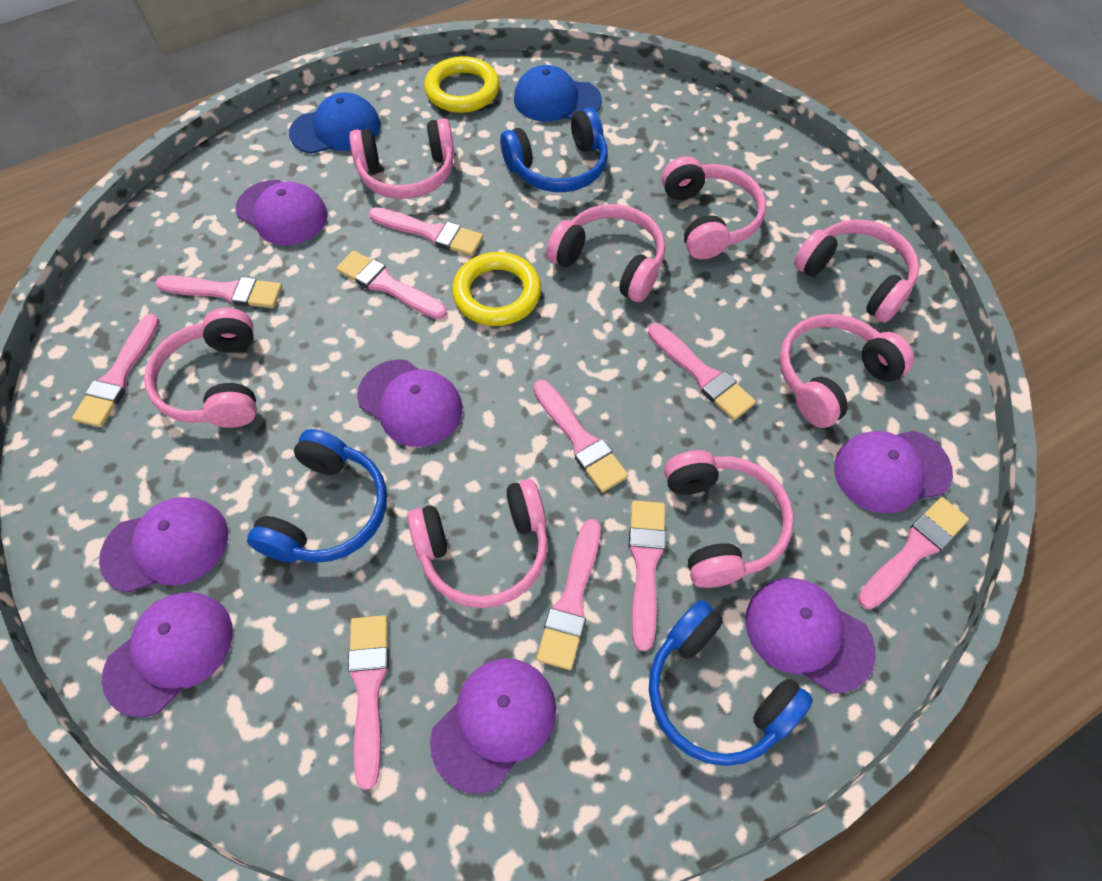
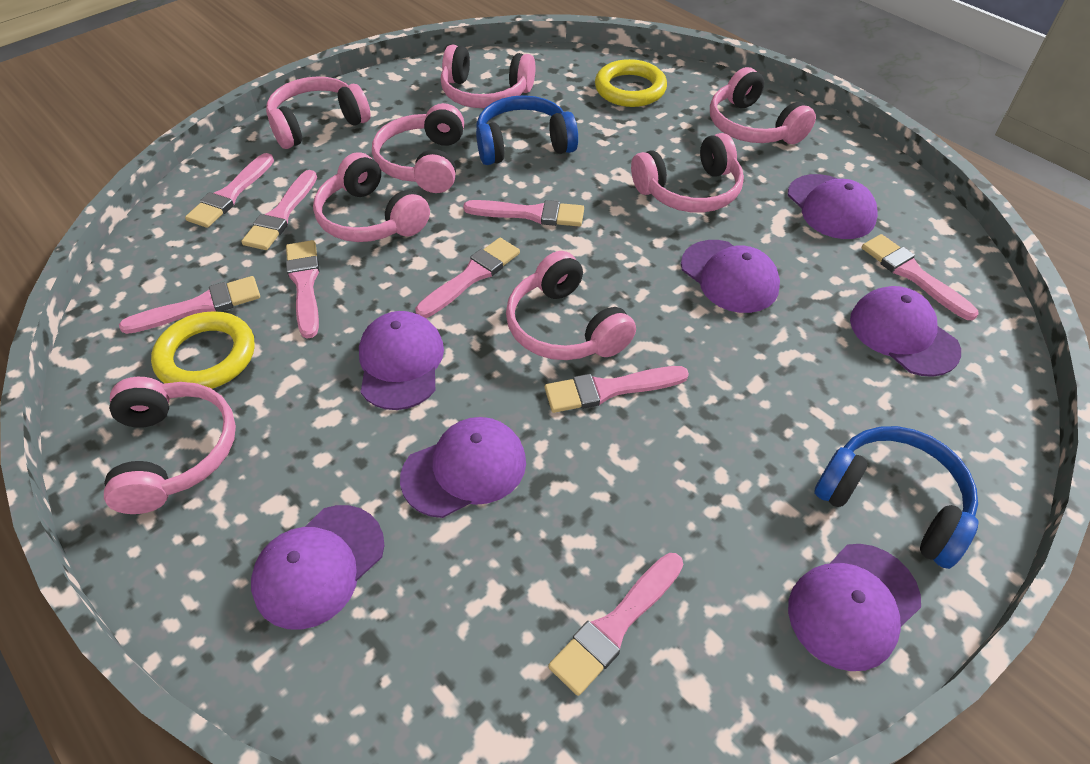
blue cap: [289,92,381,154] [514,65,602,121] = 2 -> none = 0
blue headphones: [247,429,387,563] [500,108,608,192] [649,600,813,766] = 3 -> [476,95,578,165] [814,426,979,569] = 2
pink brush: [72,314,160,427] [155,275,282,308] [336,251,447,319] [348,615,389,790] [369,207,483,256] [533,380,628,492] [537,519,601,670] [629,500,666,651] [648,323,756,420] [858,497,969,610] = 10 -> [119,276,260,334] [185,153,274,228] [241,170,317,250] [286,240,320,338] [415,238,520,318] [463,200,584,226] [545,366,689,413] [548,553,683,696] [862,234,978,320] = 9

